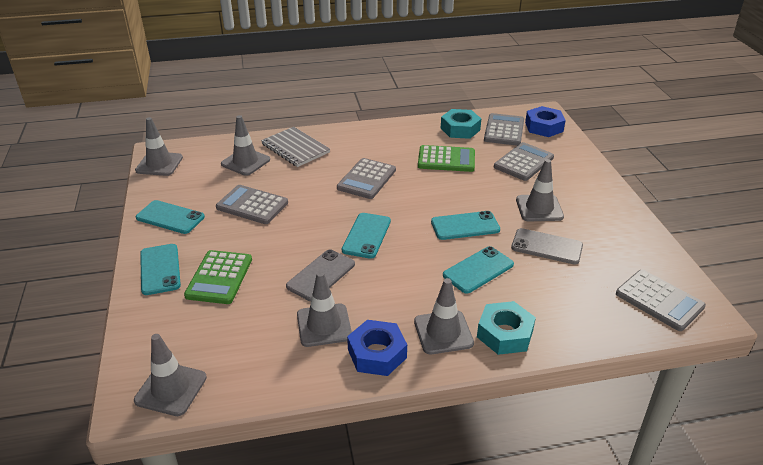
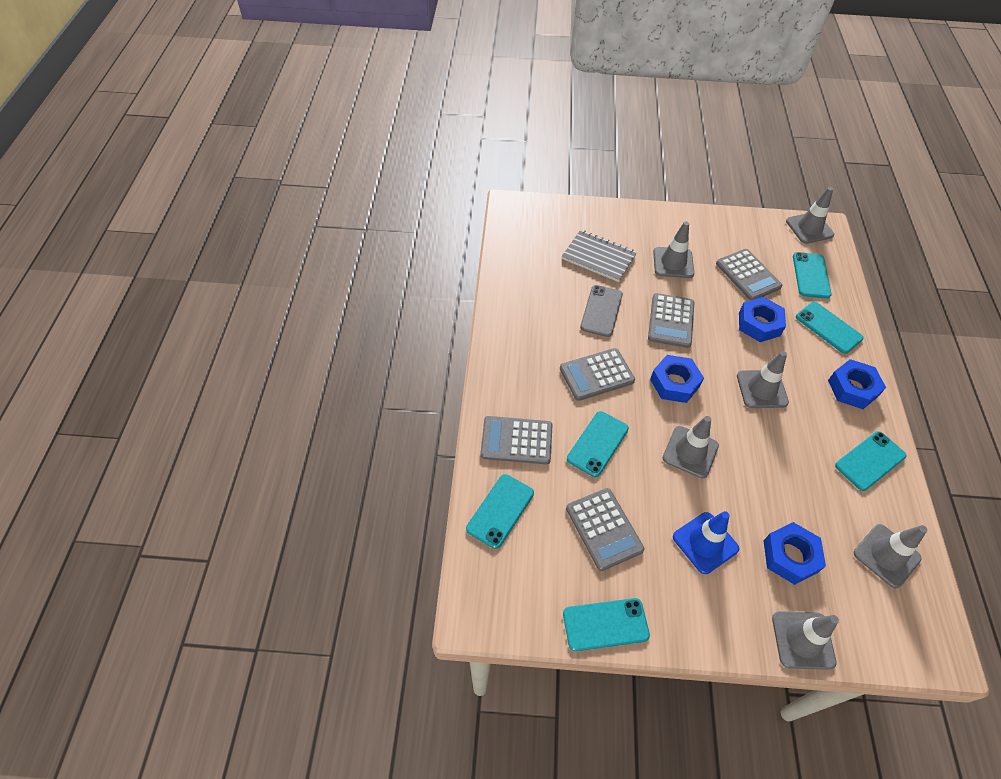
blue nut: [347,320,407,376] [525,106,566,137] = 2 -> [650,355,704,403] [739,297,786,342] [764,522,826,585] [828,359,886,409] = 4
blue traffic cone: none = 0 -> [673,511,739,574] = 1
green calculator: [184,250,252,304] [418,145,475,172] = 2 -> none = 0
grey phone: [286,249,355,301] [511,228,583,265] = 2 -> [580,285,623,337] = 1
turquoise nut: [441,109,481,139] [477,301,536,355] = 2 -> none = 0
turquoise phone: [136,200,205,234] [140,244,181,295] [342,213,391,259] [431,211,500,240] [443,246,514,294] = 5 -> [466,474,534,549] [563,598,650,651] [567,411,629,477] [793,252,832,299] [796,302,864,354] [835,431,906,491] = 6

